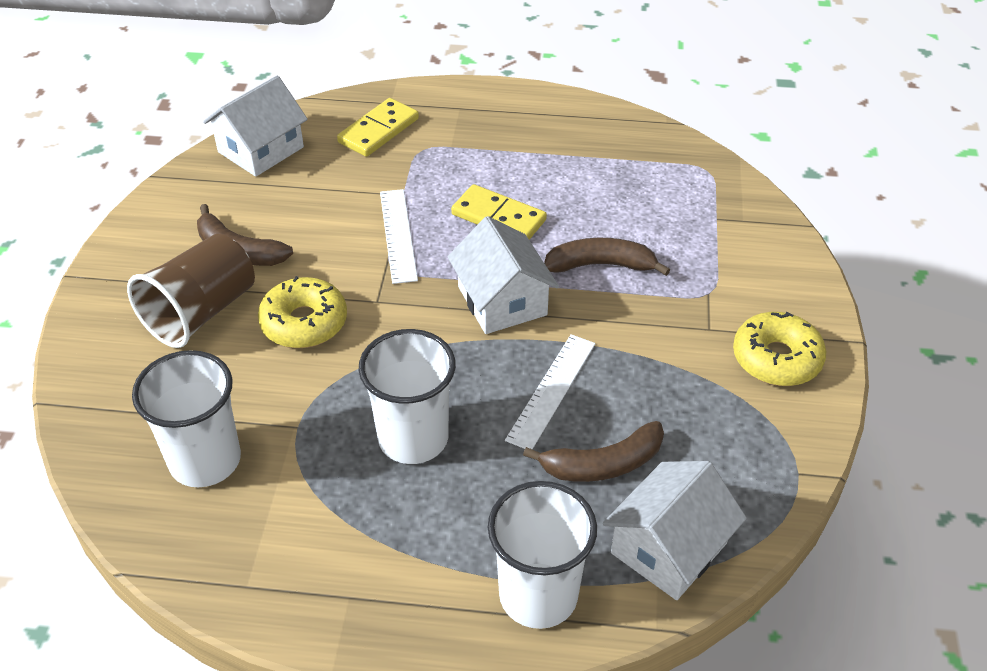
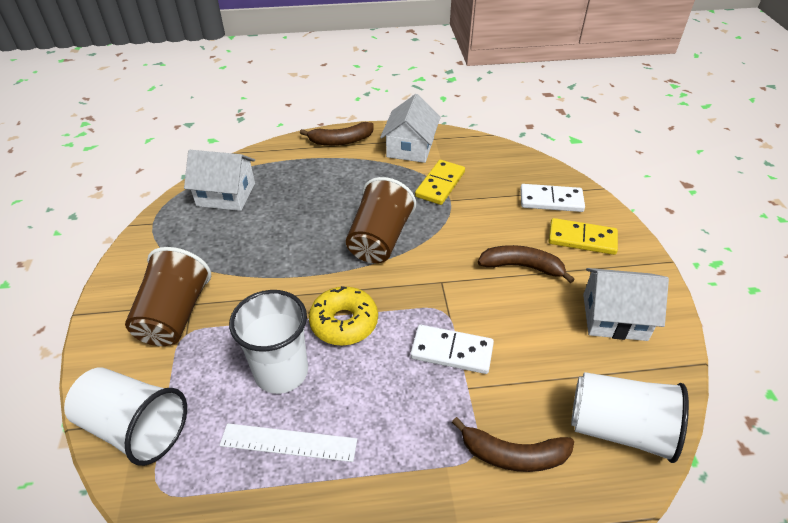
brown cup: [127,234,255,348] = 1 -> [125,247,211,346] [346,177,416,263] = 2
white domino: none = 0 -> [410,325,494,374] [520,184,585,212] = 2
white ruler: [380,189,418,284] [505,334,595,449] = 2 -> [219,423,357,462] = 1
yellow donut: [258,276,347,348] [733,312,826,386] = 2 -> [309,286,378,346] = 1

